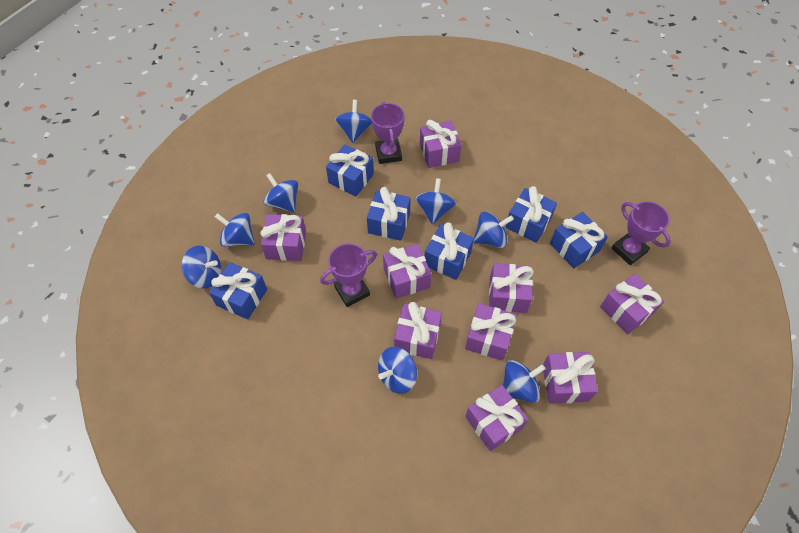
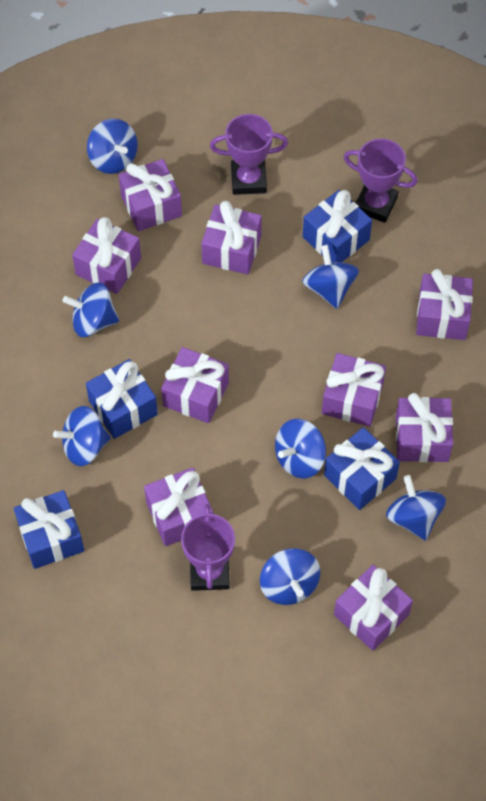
blue gift: [209,262,267,319] [326,144,374,196] [367,187,411,241] [425,222,474,280] [505,186,557,243] [550,212,608,268] = 6 -> [14,490,84,569] [86,359,158,439] [303,190,372,262] [324,427,400,510] = 4
blue spinning top: [182,246,221,288] [215,213,255,247] [263,173,298,213] [335,100,372,143] [378,347,417,394] [415,178,456,225] [473,211,514,248] [503,360,546,403] = 8 -> [53,406,111,466] [63,282,119,337] [87,119,138,174] [260,548,320,605] [275,419,326,478] [302,245,359,309] [386,475,446,540] = 7

